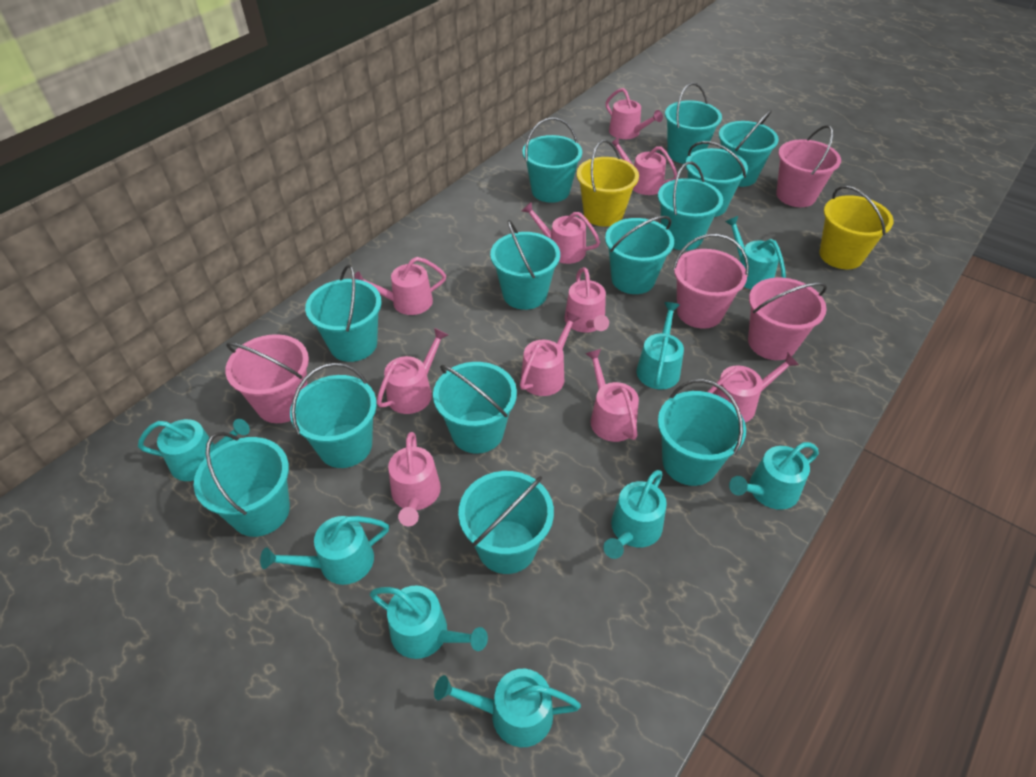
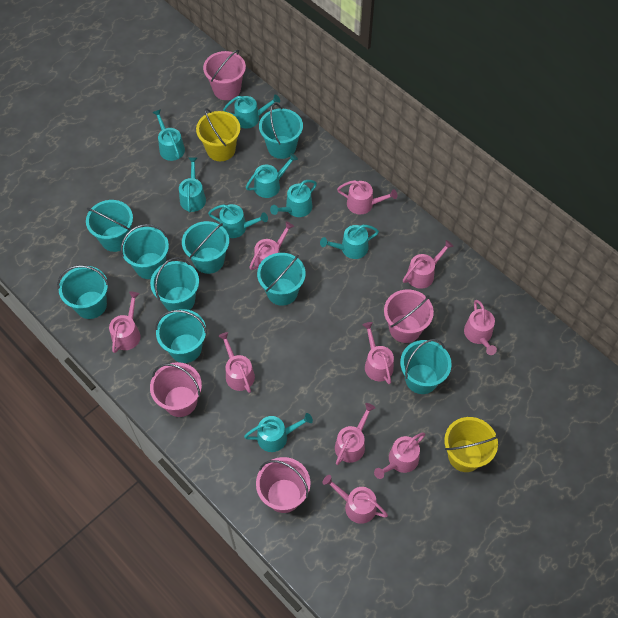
turquoise bucket: [194,432,290,537] [290,363,377,468] [305,265,381,362] [433,362,517,454] [458,471,554,574] [490,220,560,310] [522,117,582,203] [605,216,674,294] [658,162,723,251] [658,379,746,486] [665,83,722,164] [685,141,748,217] [719,110,779,187] = 13 -> [57,265,109,319] [86,200,133,252] [121,224,169,279] [150,257,199,311] [155,309,207,363] [182,221,229,274] [257,253,306,306] [259,103,303,159] [400,339,452,394] = 9

